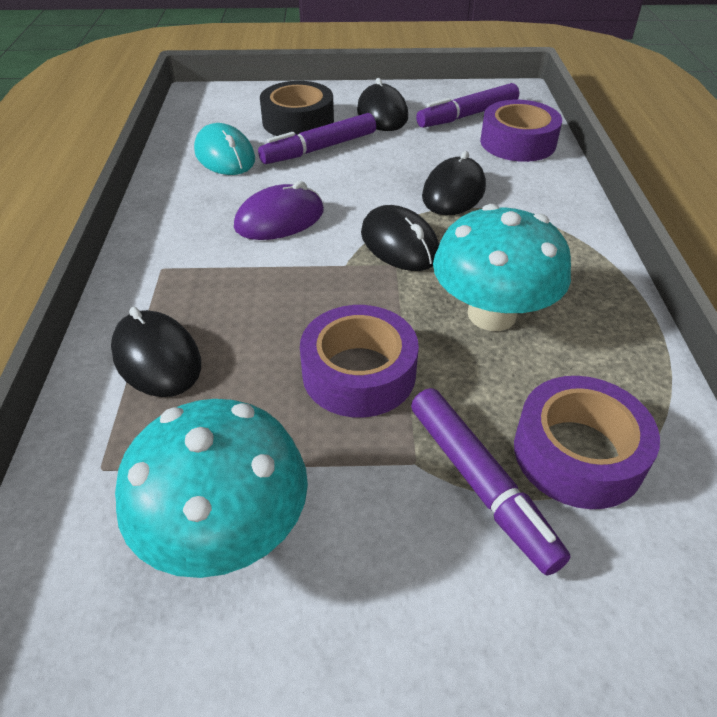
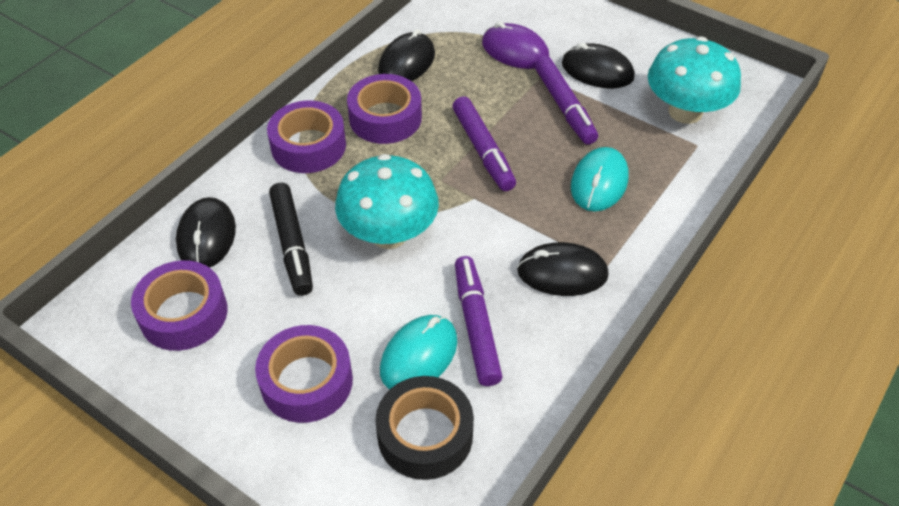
black marker: none = 0 -> [269,183,313,296] = 1
purple tape: [300,305,419,417] [480,100,562,162] [514,376,660,509] = 3 -> [131,260,228,351] [255,325,353,423] [267,101,346,173] [347,74,422,144] = 4
turquoise mouse: [194,123,255,175] = 1 -> [380,315,457,390] [571,147,628,212] = 2

